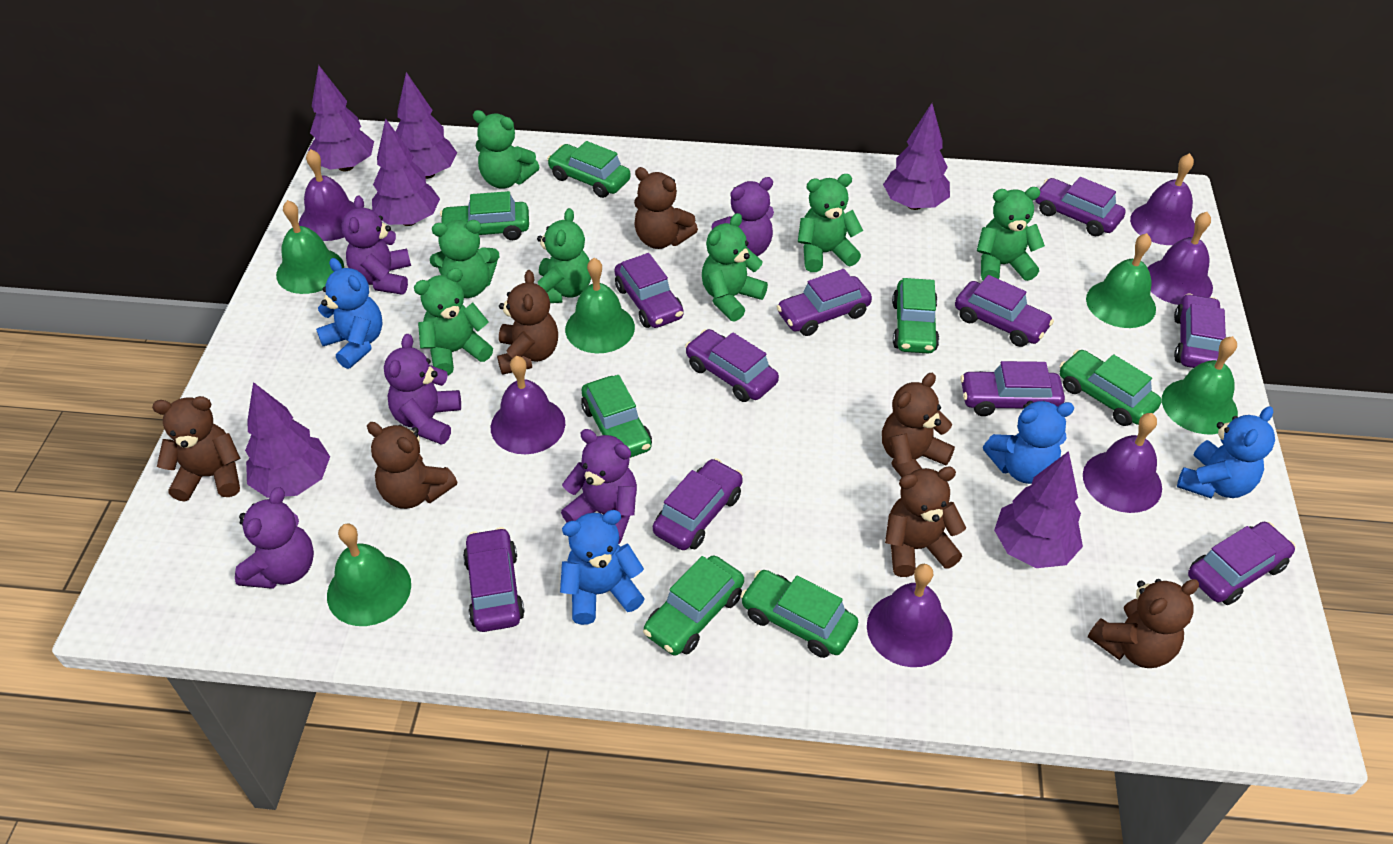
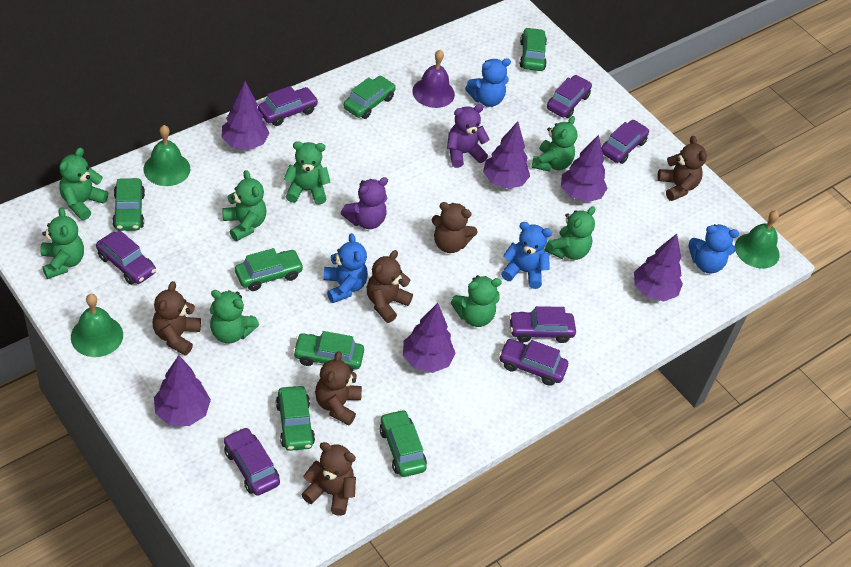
brown teddy bear: [152,396,241,501] [367,422,457,509] [497,270,558,375] [634,167,698,249] [882,373,955,477] [885,467,966,577] [1088,579,1199,668] = 7 -> [153,281,201,356] [301,442,356,516] [315,351,362,425] [367,250,413,323] [432,202,478,253] [657,136,707,201] = 6
green bell: [276,200,344,294] [327,524,411,626] [565,258,635,353] [1086,233,1156,328] [1162,336,1238,434] = 5 -> [71,294,123,357] [143,125,190,186] [735,210,780,269] = 3
green teddy bear: [414,268,493,376] [430,220,500,298] [473,110,539,189] [537,208,591,303] [702,213,768,321] [798,174,863,272] [977,187,1045,281] = 7 -> [40,207,84,279] [59,147,108,220] [210,290,259,343] [222,170,266,241] [283,141,331,205] [451,275,502,327] [532,116,577,172] [545,206,595,260] = 8
purple bell: [299,149,355,241] [491,356,565,454] [867,564,953,667] [1083,413,1162,513] [1130,153,1195,245] [1147,212,1213,305] = 6 -> [412,50,455,108] = 1
purple car: [463,527,525,632] [614,253,684,328] [653,458,743,550] [685,329,779,402] [777,269,872,336] [955,275,1054,347] [960,361,1065,416] [1035,177,1125,236] [1174,293,1226,368] [1188,522,1296,605] = 10 -> [96,230,156,285] [224,427,280,496] [258,86,319,126] [499,339,568,386] [509,306,576,343] [547,75,592,118] [602,120,649,164] = 7
purple teddy bear: [235,487,314,589] [342,196,411,295] [384,334,461,445] [561,429,637,544] [711,177,774,256] = 5 -> [341,177,388,229] [447,104,490,168] = 2

